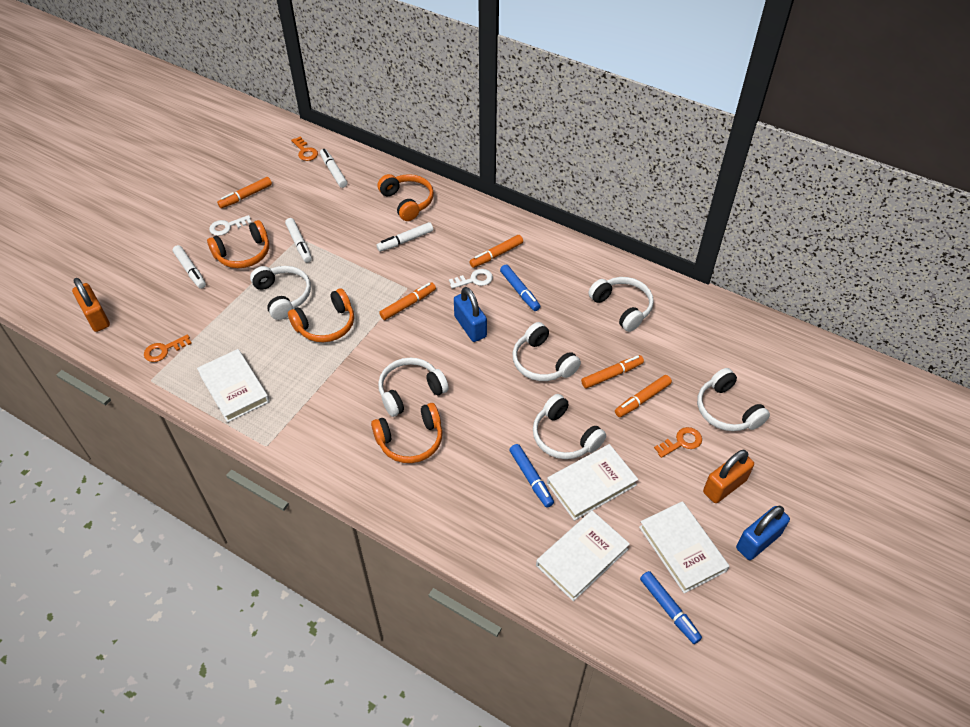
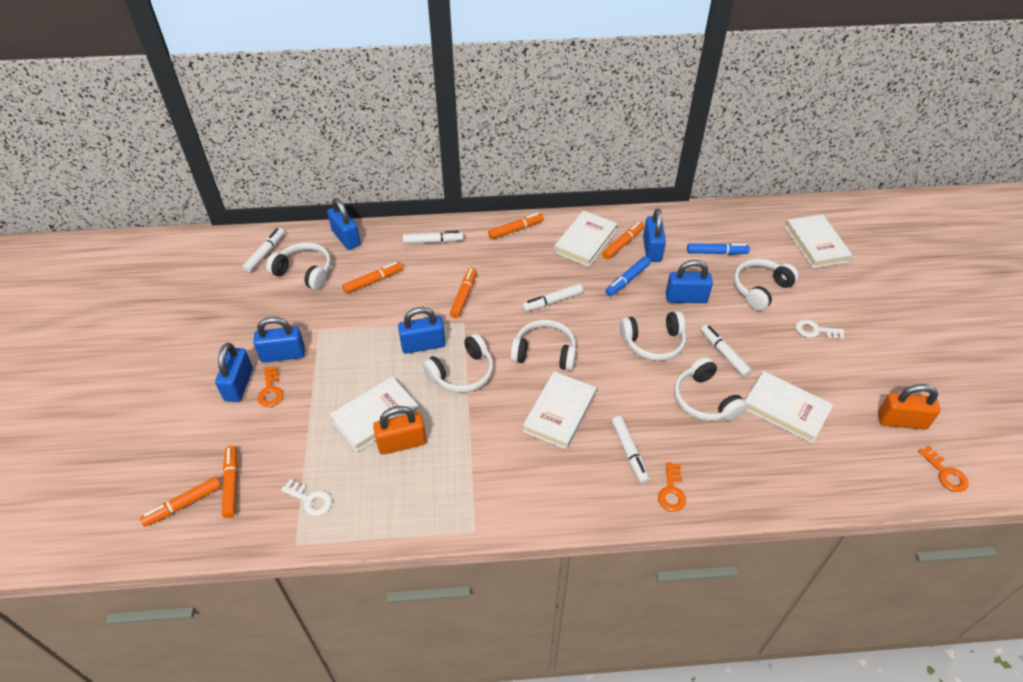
blue marker: [500,265,540,311] [509,444,554,507] [640,571,702,644] = 3 -> [605,257,651,296] [687,243,750,255] = 2
blue padlock: [454,287,487,342] [736,506,790,560] = 2 -> [215,343,253,402] [253,317,305,363] [327,198,361,250] [398,307,445,354] [643,208,666,262] [666,260,713,303] = 6
orange headphones: [207,220,269,268] [288,289,354,342] [371,403,442,463] [377,174,434,221] = 4 -> none = 0
orange marker: [217,177,272,208] [379,282,436,320] [469,235,523,268] [581,355,644,389] [615,375,672,417] = 5 -> [140,477,222,527] [222,445,238,518] [342,262,403,294] [450,267,477,318] [488,213,544,239] [602,222,644,259] = 6
white book: [197,349,270,423] [536,511,630,601] [547,444,638,521] [639,501,729,593] = 4 -> [330,377,420,452] [523,371,596,450] [554,210,618,267] [745,371,833,444] [785,214,852,268] = 5
white marker: [173,245,206,289] [285,218,312,263] [320,149,347,188] [376,222,433,252] = 4 -> [242,228,285,273] [403,231,464,244] [522,284,583,312] [612,416,650,483] [701,324,752,377] = 5

